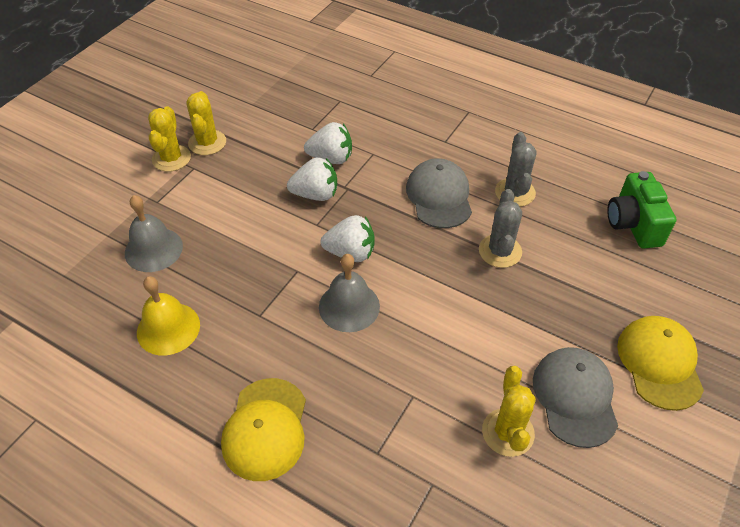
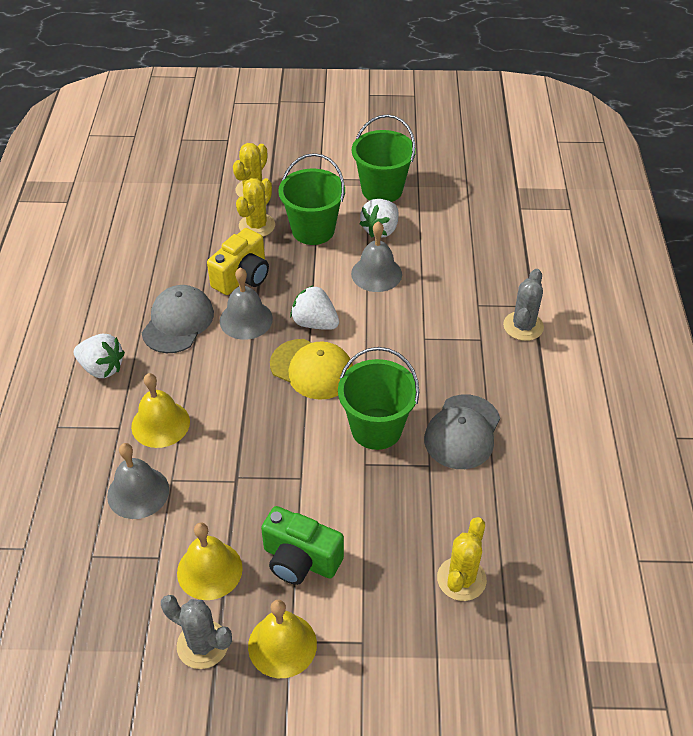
green bucket: none = 0 -> [278,153,345,245] [338,347,419,450] [352,114,416,202] = 3
grey bell: [125,195,183,272] [319,254,380,332] = 2 -> [107,443,169,519] [220,268,273,340] [351,221,402,292] = 3
yellow bell: [137,276,200,356] = 1 -> [131,373,190,448] [177,523,243,600] [248,599,317,678] = 3
yellow camera: none = 0 -> [207,228,269,295] = 1
yellow cap: [221,378,306,481] [617,316,704,411] = 2 -> [270,339,353,400] = 1

